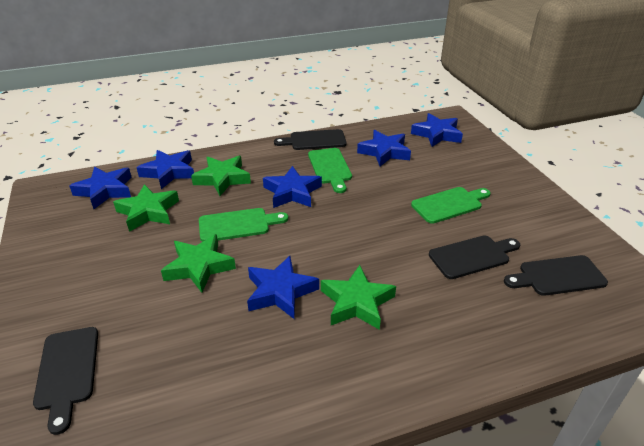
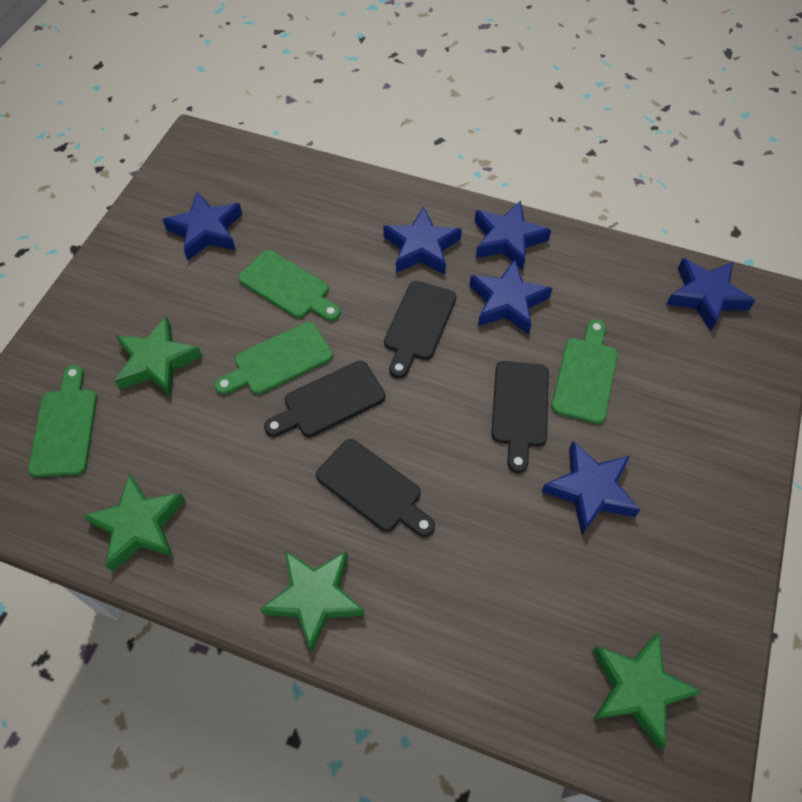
green cutting board: [199,208,288,242] [308,148,352,193] [411,187,491,224] = 3 -> [28,365,97,477] [214,322,333,395] [238,250,341,321] [551,319,618,424] = 4

